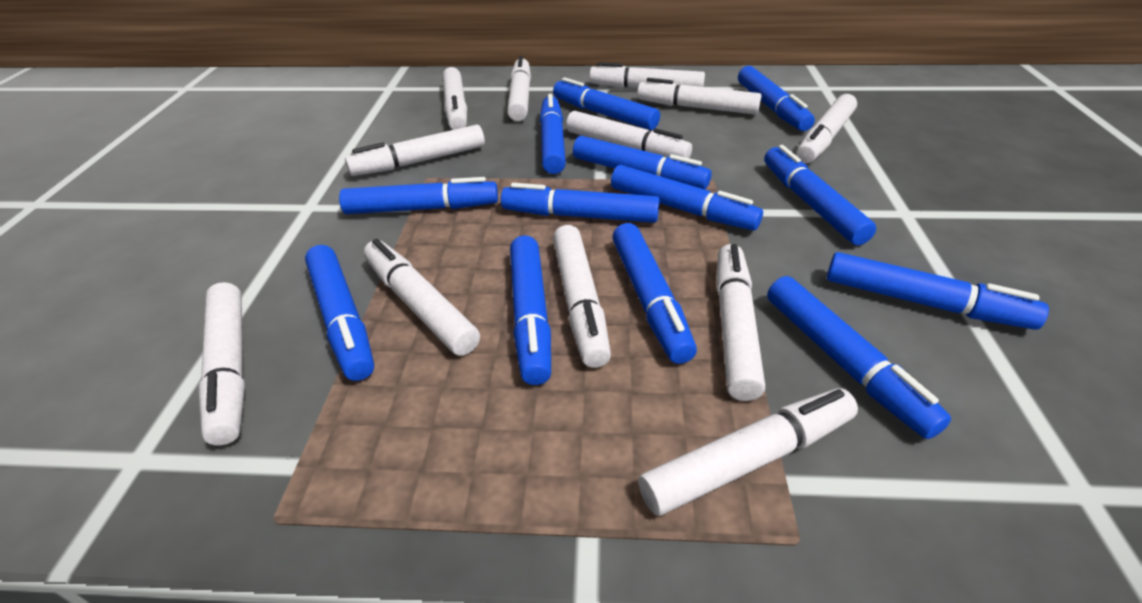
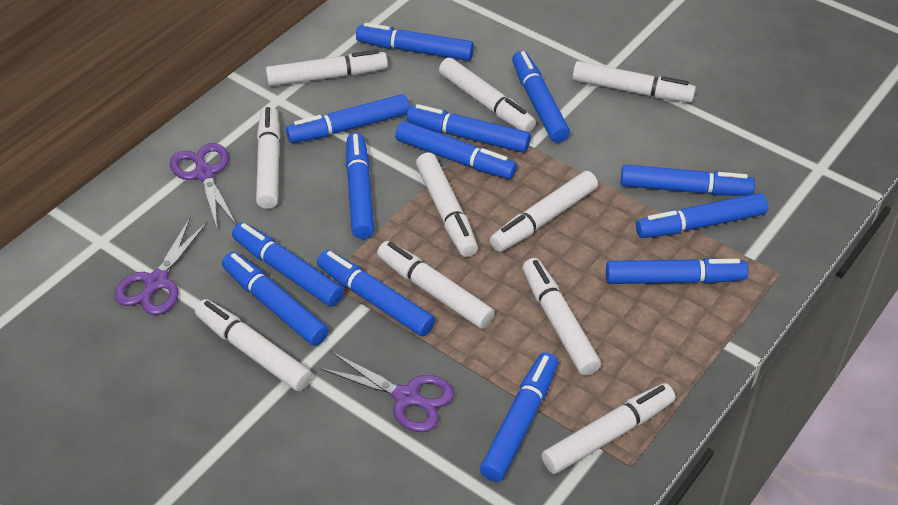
purple scissors: none = 0 -> [114,218,208,315] [170,143,236,228] [320,351,454,432] = 3
white marker: [198,282,245,446] [345,125,485,176] [364,239,480,356] [443,67,467,130] [507,56,531,121] [553,225,611,368] [566,111,692,158] [589,62,705,88] [637,78,762,115] [638,388,858,516] [716,244,765,401] [796,94,857,164] = 12 -> [195,299,312,391] [256,106,281,209] [266,50,388,87] [377,241,495,329] [416,153,478,257] [439,58,536,132] [490,171,598,252] [522,258,601,376] [542,383,675,474] [572,61,696,103] = 10

